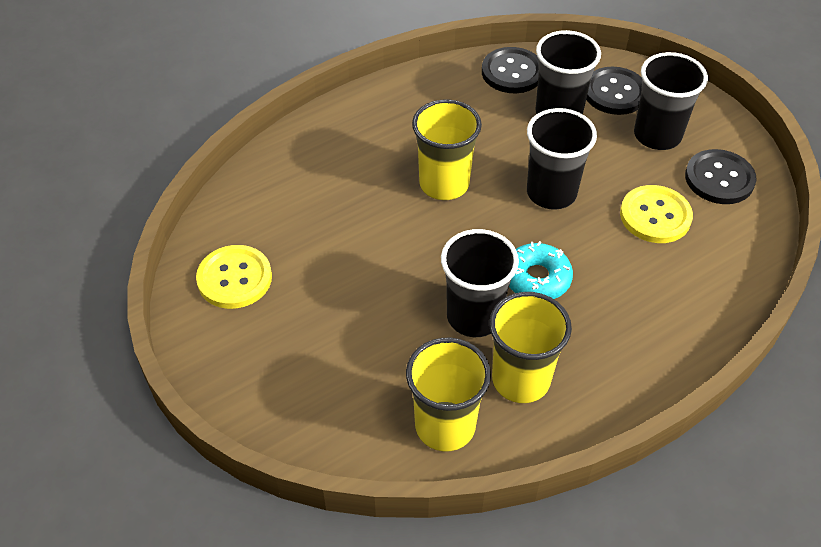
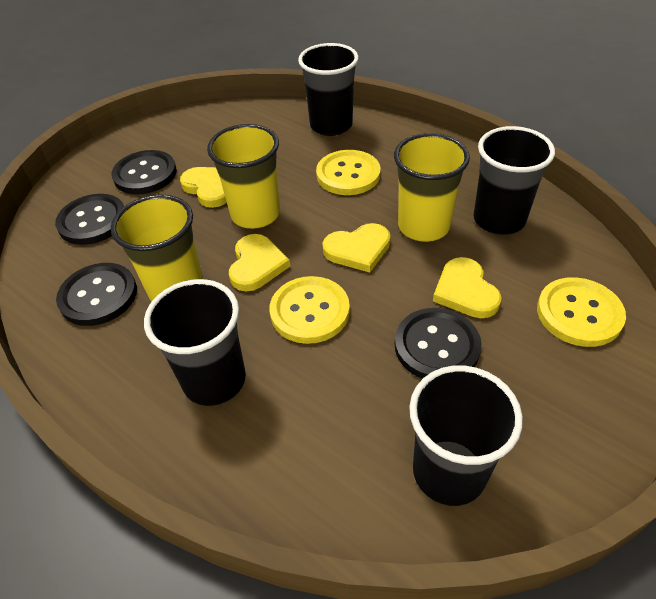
black button: [482,47,539,93] [586,67,642,115] [685,149,757,204] = 3 -> [55,194,124,245] [56,263,137,326] [112,150,177,195] [395,308,482,379] = 4
turquoise donut: [509,241,573,299] = 1 -> none = 0
yellow button: [196,245,272,309] [620,185,693,243] = 2 -> [270,276,350,344] [316,150,381,195] [537,277,626,347] = 3
yellow heart: none = 0 -> [180,167,227,208] [229,234,290,291] [322,223,391,273] [433,257,501,318] = 4

